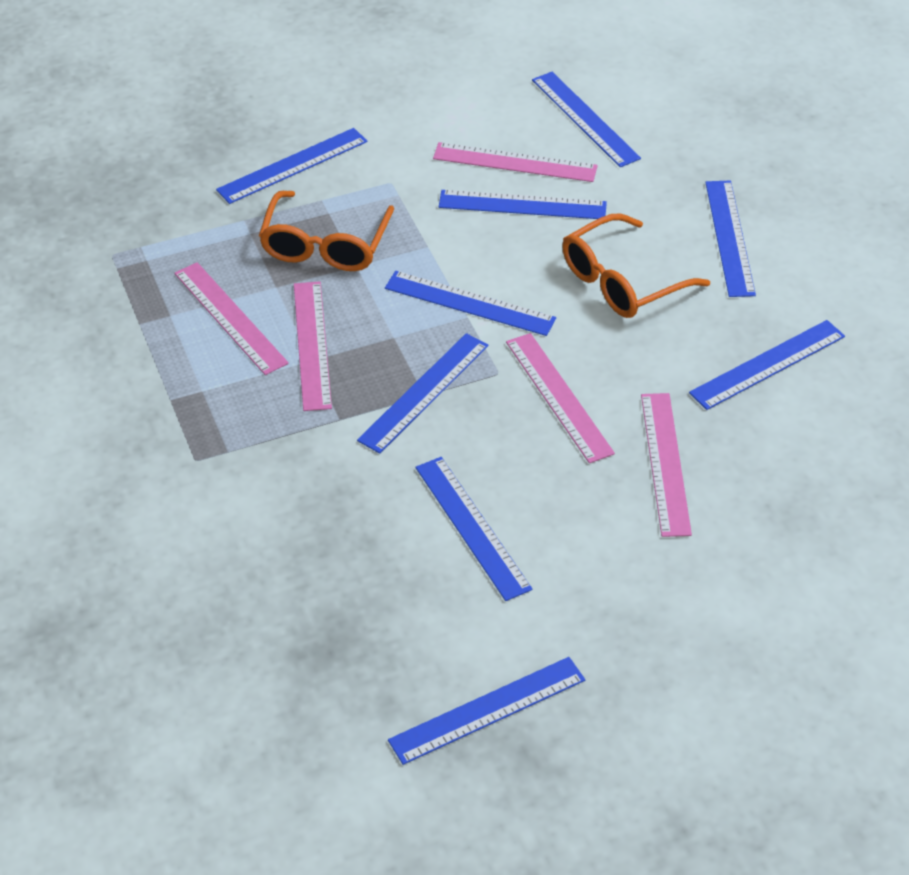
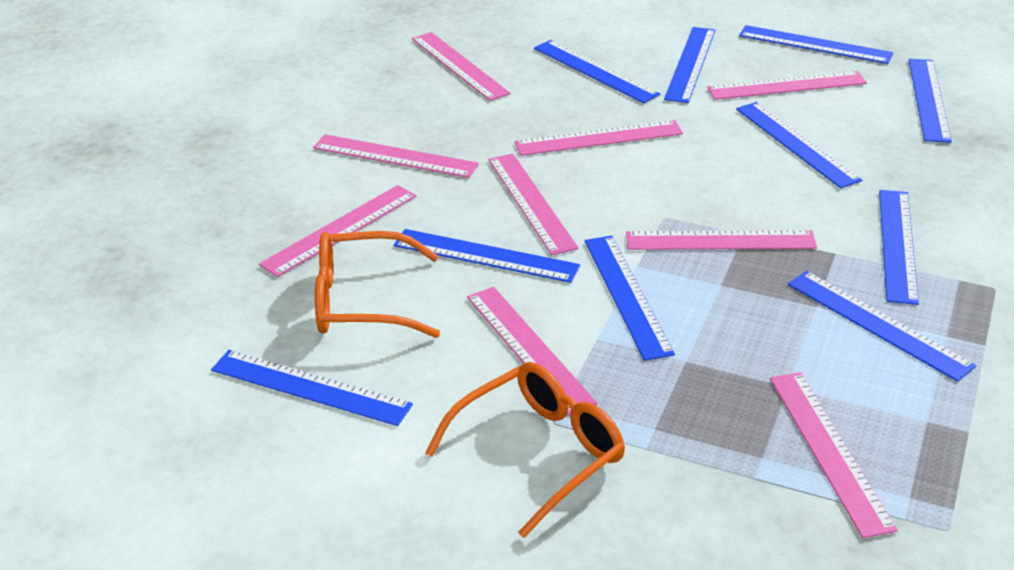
blue ruler: [216,128,367,204] [357,333,489,454] [385,271,556,336] [388,657,585,765] [416,457,532,601] [439,190,607,219] [532,72,641,167] [689,320,845,410] [705,181,756,297] = 9 -> [211,350,413,426] [393,229,580,283] [534,40,660,103] [585,236,675,361] [664,27,716,103] [736,102,862,188] [739,25,893,64] [788,271,976,382] [879,190,919,305] [909,59,952,143] = 10
pink ruler: [174,262,289,375] [294,282,332,411] [433,142,598,182] [506,333,615,463] [641,393,692,537] = 5 -> [259,185,416,277] [313,134,479,178] [412,32,511,101] [467,287,597,416] [488,154,579,255] [515,120,683,156] [626,230,817,250] [707,71,867,100] [770,372,898,538] = 9

